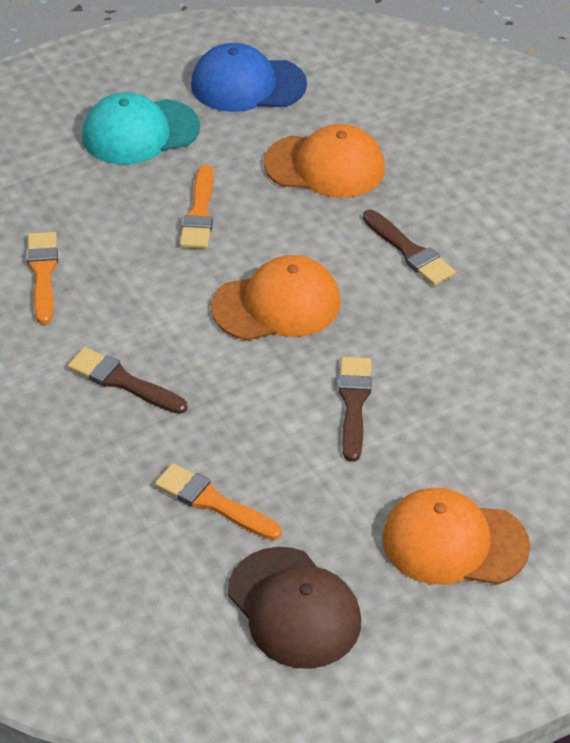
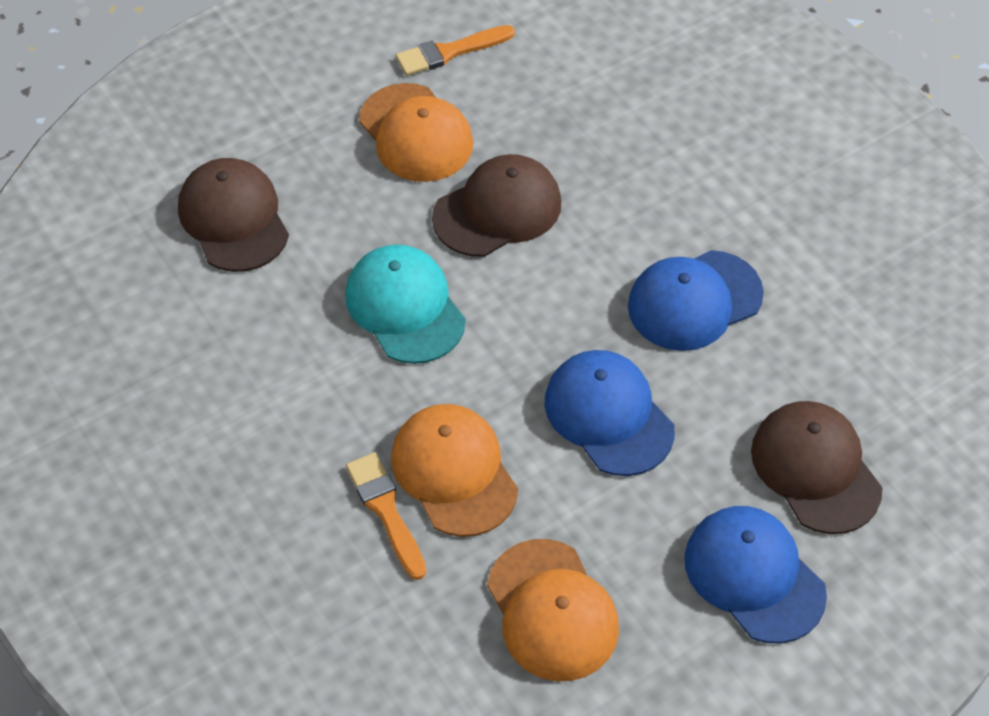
blue cap: [191,43,307,112] = 1 -> [544,350,675,476] [628,250,764,351] [684,506,827,644] = 3
brown brush: [67,347,187,414] [338,357,372,462] [363,210,456,286] = 3 -> none = 0
brown cap: [228,547,361,669] = 1 -> [178,158,289,272] [432,154,561,257] [751,401,883,534] = 3
orange brush: [27,232,58,324] [155,463,282,540] [180,165,214,249] = 3 -> [346,452,426,580] [395,25,515,76] = 2

